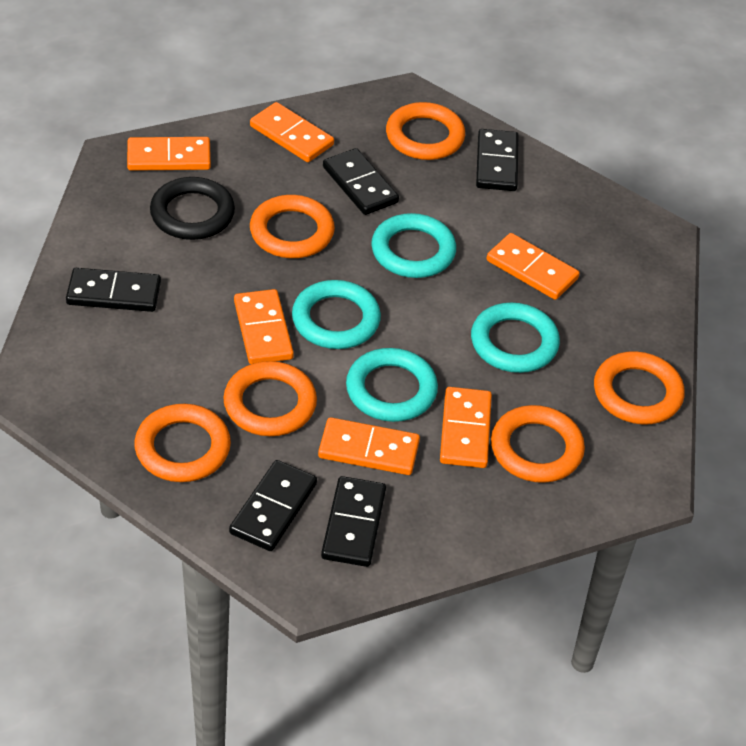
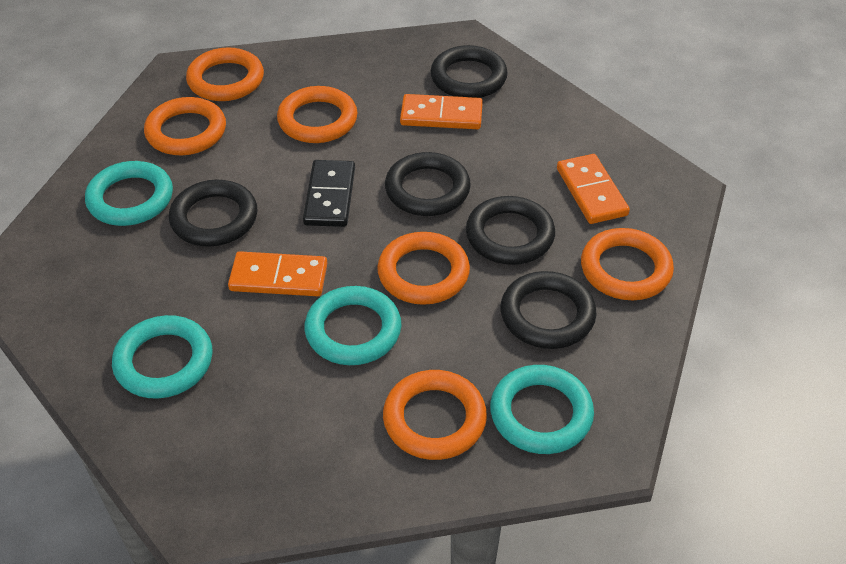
black domino: [66,268,161,312] [229,460,317,551] [321,476,386,567] [323,148,399,215] [476,129,519,191] = 5 -> [303,160,355,227] = 1
black ring: [150,177,235,240] = 1 -> [169,180,258,247] [385,152,471,216] [431,45,508,98] [466,196,555,265] [501,271,596,349] = 5
orange domino: [127,137,211,171] [234,289,294,364] [250,102,334,162] [318,417,420,475] [440,387,492,468] [487,233,580,300] = 6 -> [228,251,327,296] [400,94,483,129] [557,154,630,224] = 3

